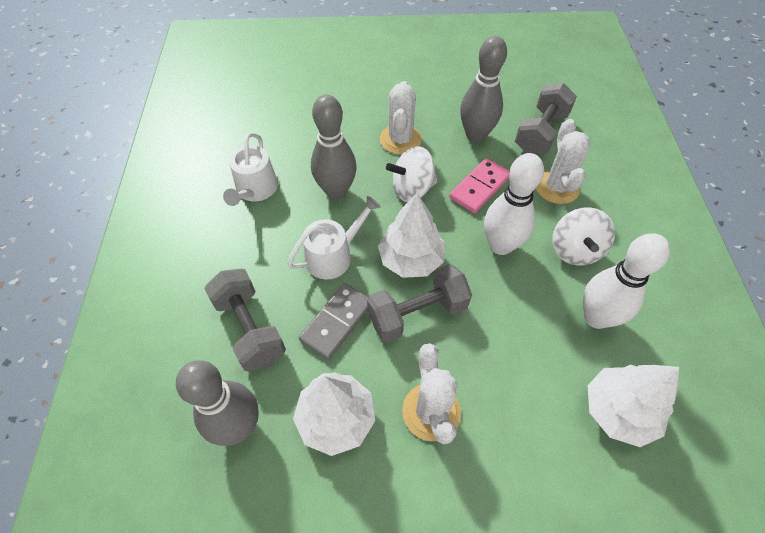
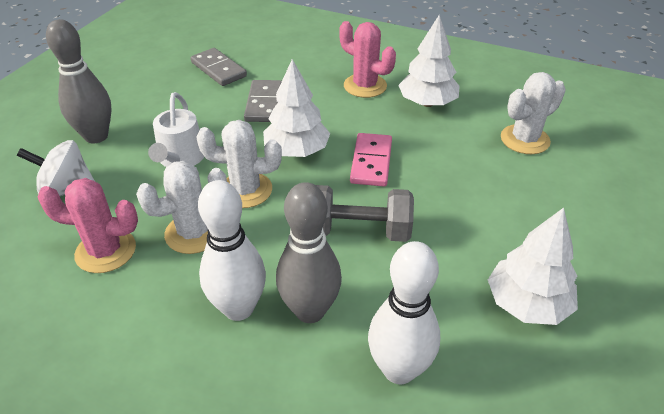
grey bowling pin: [176,360,259,446] [311,95,357,200] [460,36,507,142] = 3 -> [46,19,112,143] [276,182,342,323] = 2
grey domino: [299,283,368,360] = 1 -> [191,48,247,86] [244,80,282,122] = 2
grey dumbbell: [205,268,286,372] [367,264,472,342] [515,83,577,154] = 3 -> [316,185,414,242] = 1
pink cactus: none = 0 -> [38,178,138,273] [339,21,396,98] = 2
white spinning top: [386,146,437,202] [552,207,615,266] = 2 -> [17,140,95,196] = 1
white watering can: [223,132,278,206] [287,196,381,280] = 2 -> [148,92,204,167] = 1

